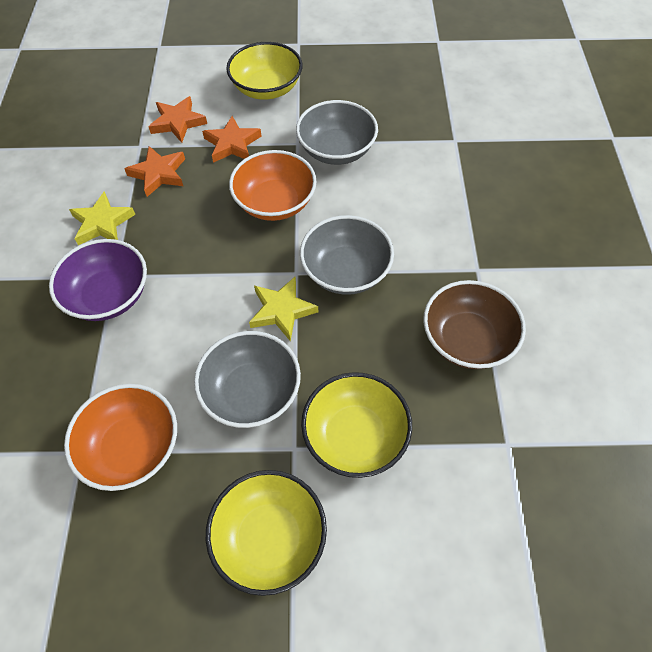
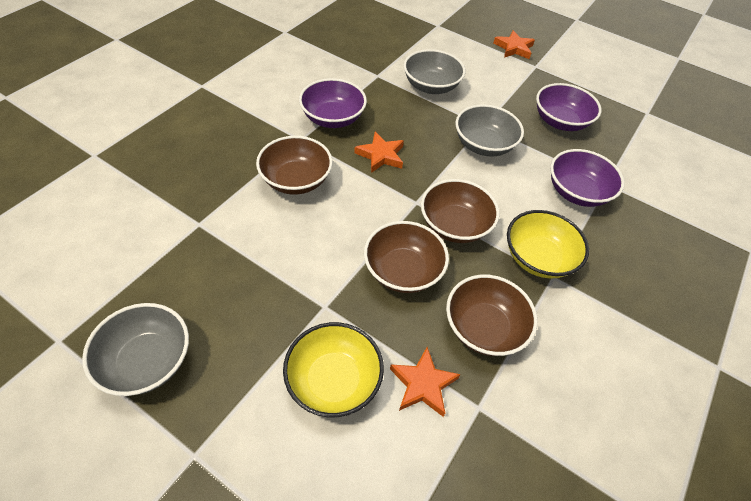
brown bowl: [423,280,526,369] = 1 -> [256,136,333,195] [364,221,449,293] [421,179,500,243] [446,275,538,356] = 4
orange bowl: [64,384,177,491] [229,150,317,221] = 2 -> none = 0
purple bowl: [49,239,147,321] = 1 -> [299,78,367,128] [536,83,601,131] [550,149,625,207] = 3
yellow bowl: [206,470,327,596] [226,42,303,100] [301,372,412,478] = 3 -> [283,322,384,417] [507,210,589,278] = 2
yellow star: [69,191,136,245] [249,277,318,342] = 2 -> none = 0

